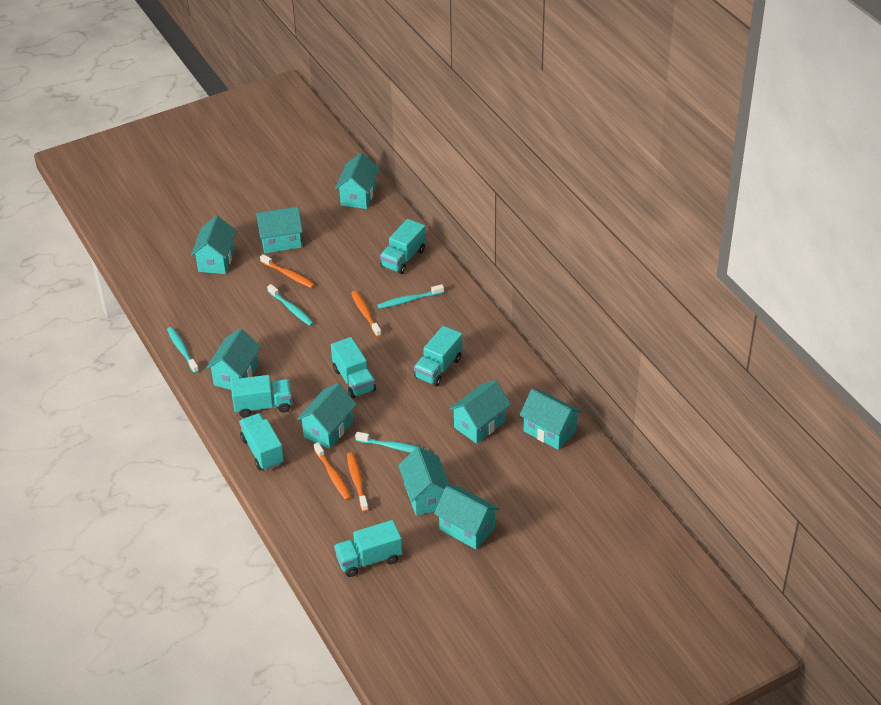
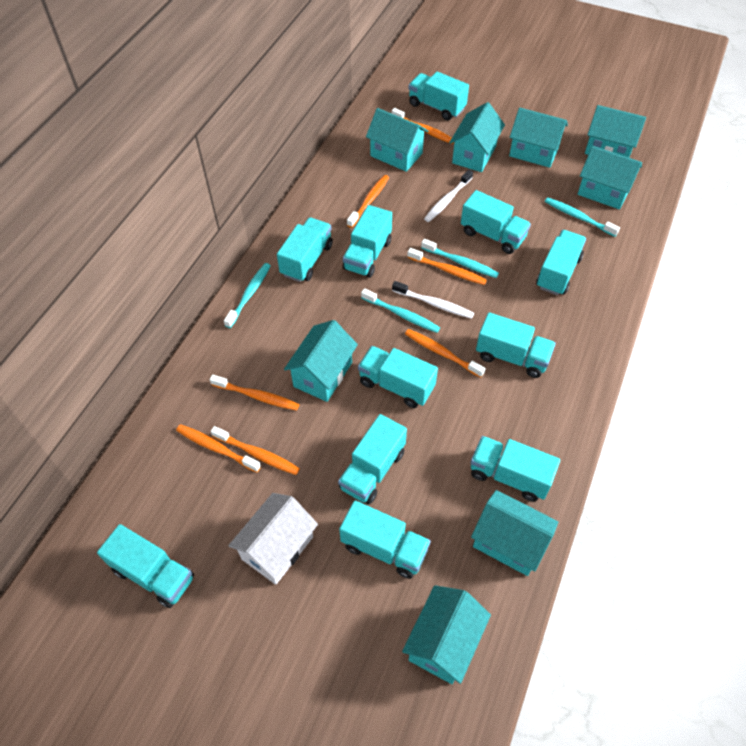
orange toothbrush: [260,254,315,288] [314,442,351,500] [347,452,369,512] [351,291,382,337] = 4 -> [176,424,261,473] [210,375,299,411] [211,426,300,475] [347,175,389,228] [392,108,454,144] [405,329,486,378] [407,248,487,285] = 7
turquoise house: [191,216,236,274] [206,328,261,390] [256,207,303,253] [297,383,357,449] [335,152,379,209] [398,447,450,516] [434,486,500,549] [449,380,511,444] [520,389,582,450] = 9 -> [284,320,358,402] [366,108,428,172] [402,586,491,684] [449,102,505,172] [471,490,558,576] [509,108,568,168] [578,146,642,209] [585,105,646,158] = 8
turquoise truck: [231,375,292,418] [239,413,284,471] [331,337,376,398] [334,520,402,577] [380,219,426,274] [414,326,462,387] = 6 -> [97,524,194,608] [277,218,333,282] [338,414,407,504] [339,501,431,579] [343,205,392,278] [358,346,438,408] [408,72,469,120] [461,190,531,254] [471,436,560,502] [476,312,556,378] [536,230,586,295] = 11
white house: none = 0 -> [228,493,318,585] = 1
white toothbrush: none = 0 -> [392,281,474,319] [424,170,473,222] = 2

